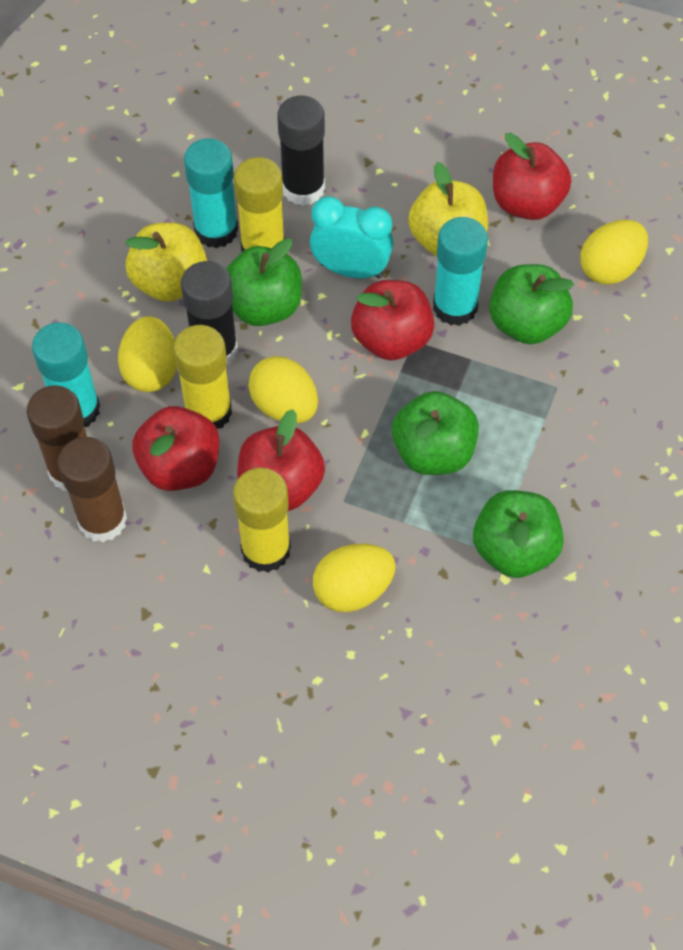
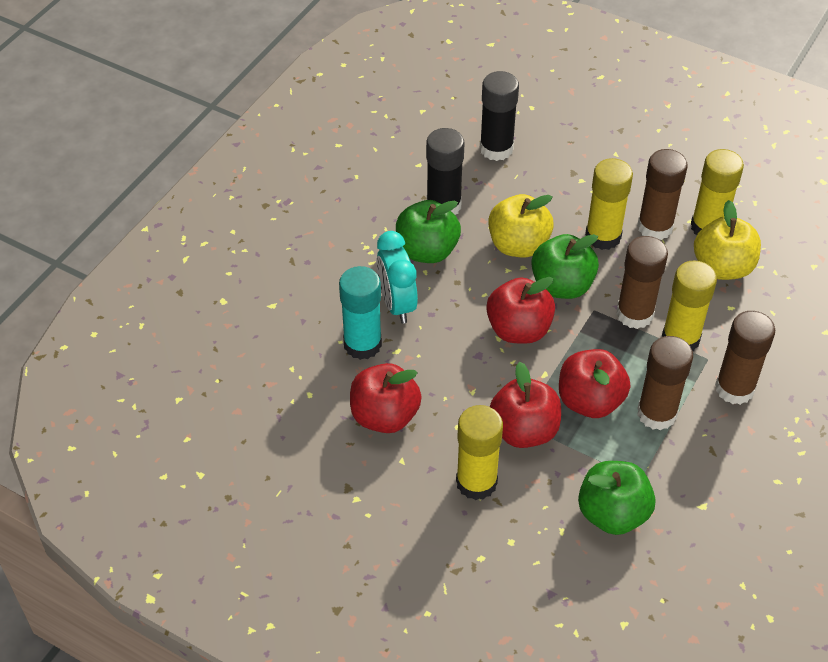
brown glue stick: [26,385,87,491] [57,437,127,542] = 2 -> [616,236,668,329] [637,149,688,240] [637,336,693,430] [715,311,775,405] = 4
green apple: [226,238,302,326] [392,391,479,475] [473,490,564,578] [489,264,574,344] = 4 -> [396,200,461,263] [531,234,599,299] [578,461,655,535] = 3
turquoise glue stick: [32,322,100,427] [184,138,238,248] [433,217,488,326] = 3 -> [339,266,382,360] = 1
yellow egg: [118,316,176,392] [248,356,318,423] [313,544,396,612] [580,220,648,285] = 4 -> none = 0
yellow glue stick: [173,325,232,429] [233,468,291,572] [234,157,285,252] = 3 -> [456,405,503,500] [585,158,633,250] [662,260,717,351] [691,149,744,235] = 4

